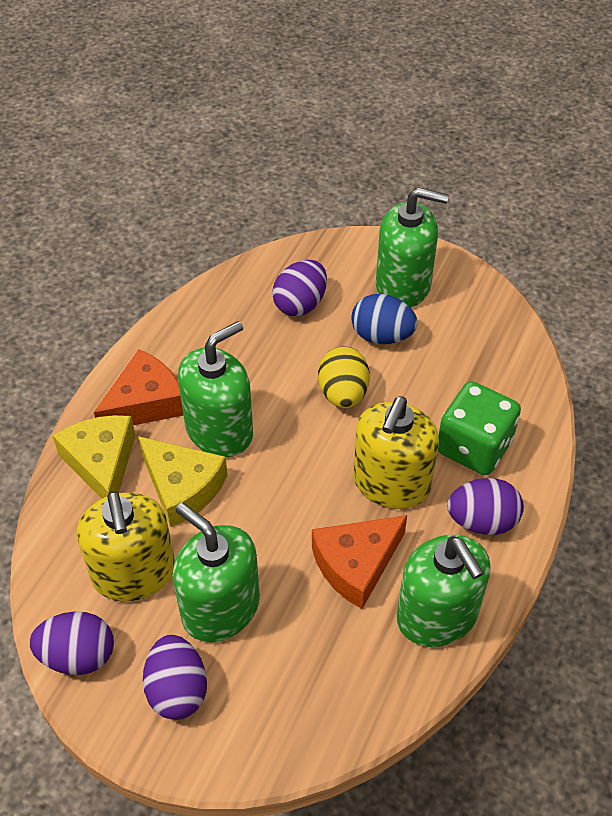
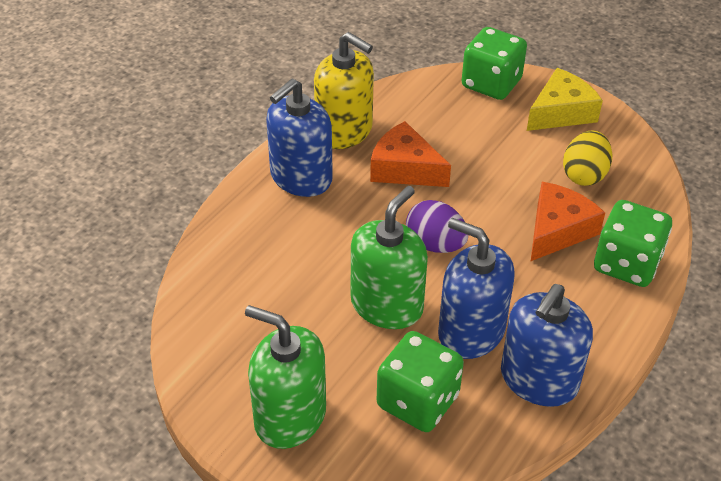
blue egg: [351,294,418,344] = 1 -> none = 0
blue soap dispenser: none = 0 -> [266,79,333,197] [438,218,515,359] [501,284,593,407] = 3
green dice: [438,381,521,475] = 1 -> [377,331,464,432] [462,27,527,100] [594,200,672,287] = 3
green soap dispenser: [173,503,260,642] [178,321,253,457] [376,187,449,308] [396,535,490,647] = 4 -> [245,305,326,449] [351,186,428,329] = 2
purple egg: [29,611,114,675] [143,635,207,720] [272,260,327,316] [447,478,524,535] = 4 -> [406,200,468,253] = 1
yellow cheese: [53,415,135,498] [138,436,228,527] = 2 -> [527,68,603,131] = 1
yellow soap dispenser: [77,491,175,602] [353,396,439,509] = 2 -> [314,32,374,149] = 1

